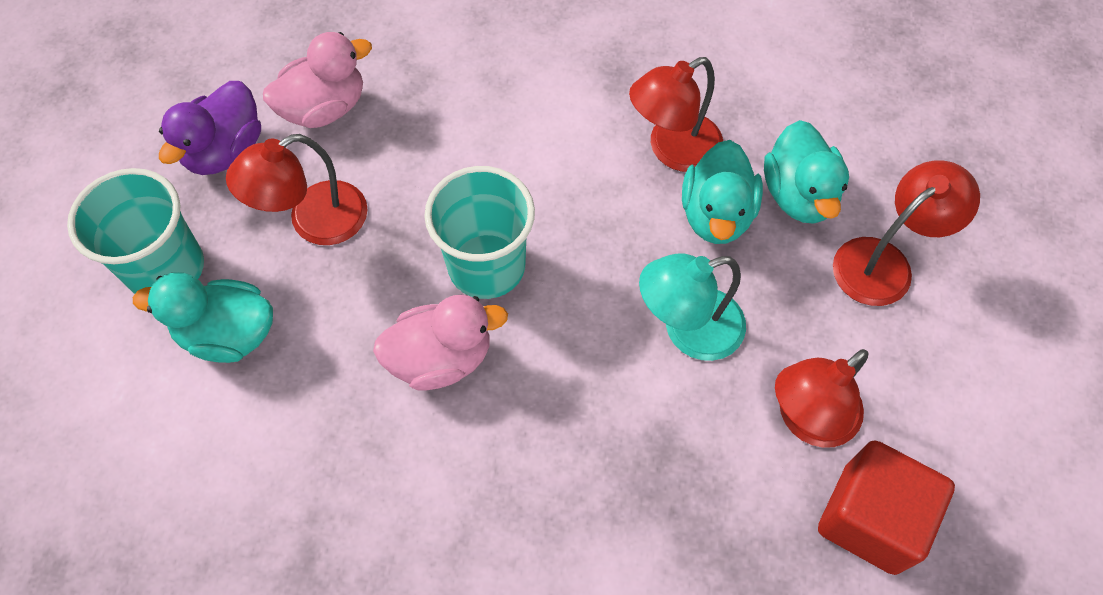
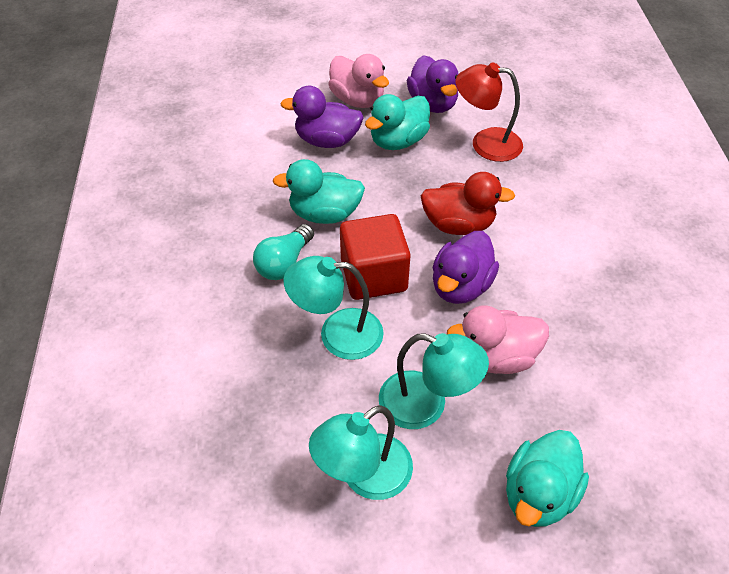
purple duck: [159,81,261,175] = 1 -> [280,86,364,148] [407,55,458,113] [433,231,499,304] = 3
red duck: none = 0 -> [421,172,515,235] = 1
red lamp: [226,134,368,245] [629,57,723,172] [775,349,869,448] [833,160,980,306] = 4 -> [456,62,523,162] = 1
turquoise cup: [67,168,204,294] [424,166,535,299] = 2 -> none = 0
turquoise lamp: [639,253,746,361] = 1 -> [284,256,384,360] [309,405,413,500] [379,333,489,429] = 3
turquoise light bulb: none = 0 -> [253,224,314,280] = 1

